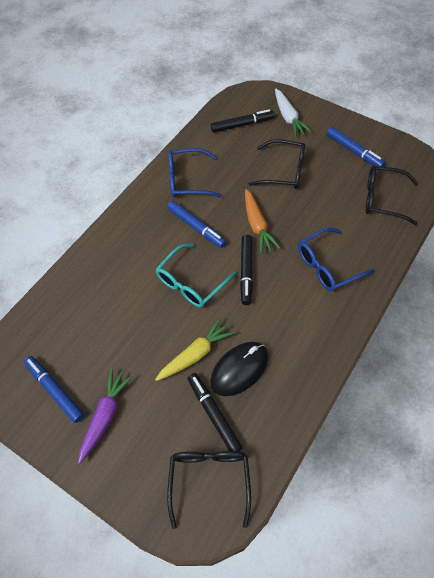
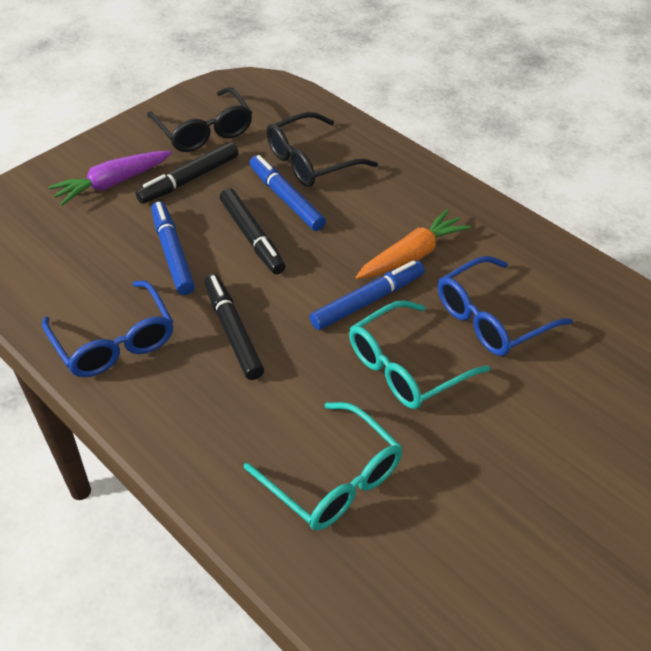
black glasses: [167,451,251,529] [249,139,305,189] [365,166,418,225] = 3 -> [147,87,252,152] [266,112,378,187] = 2
black mouse: [210,342,268,396] = 1 -> none = 0
turquoise glasses: [156,243,236,308] = 1 -> [244,402,402,531] [349,300,490,409] = 2
white carrot: [275,89,312,137] = 1 -> none = 0
yellow carrot: [155,317,235,381] = 1 -> none = 0

